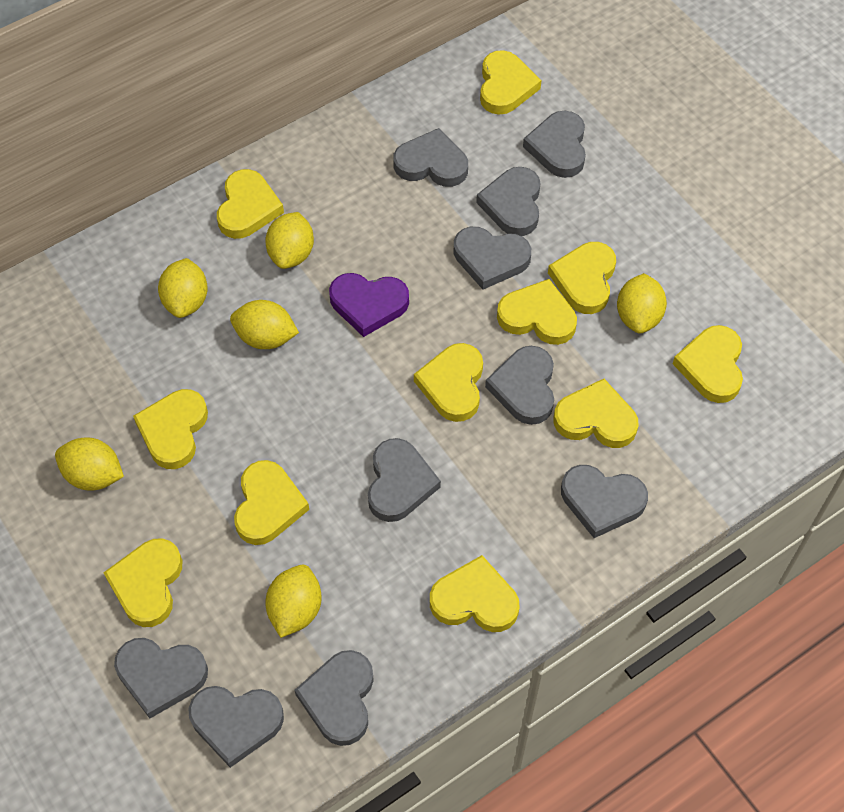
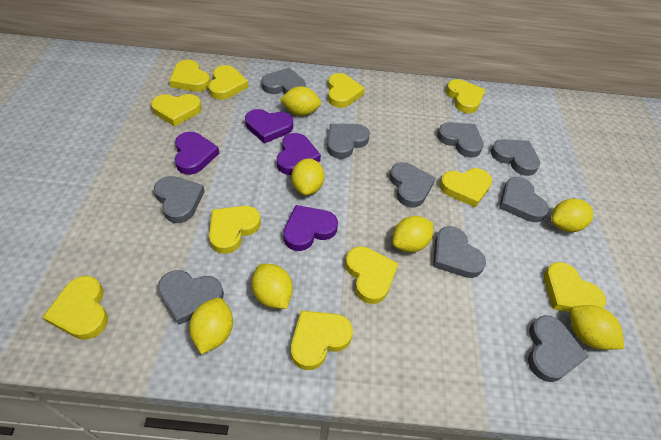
purple heart: [329,273,409,337] = 1 -> [174,132,219,175] [245,109,293,144] [277,133,321,175] [283,205,338,251] = 4
yellow lemon: [55,437,124,491] [158,258,208,318] [230,300,299,349] [265,212,314,269] [266,565,322,638] [617,273,667,334] = 6 -> [189,298,233,354] [252,264,293,309] [280,86,321,116] [291,159,324,195] [392,216,433,252] [551,199,593,232] [570,305,624,350] = 7

